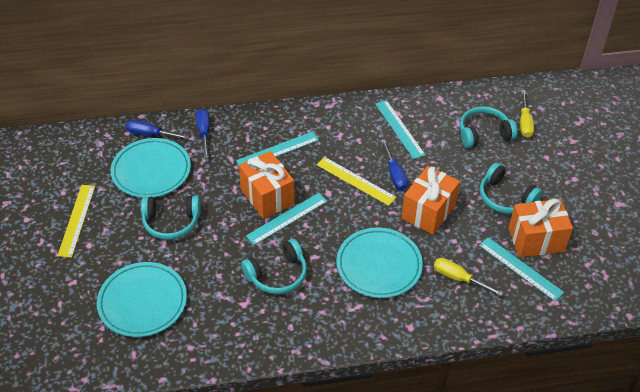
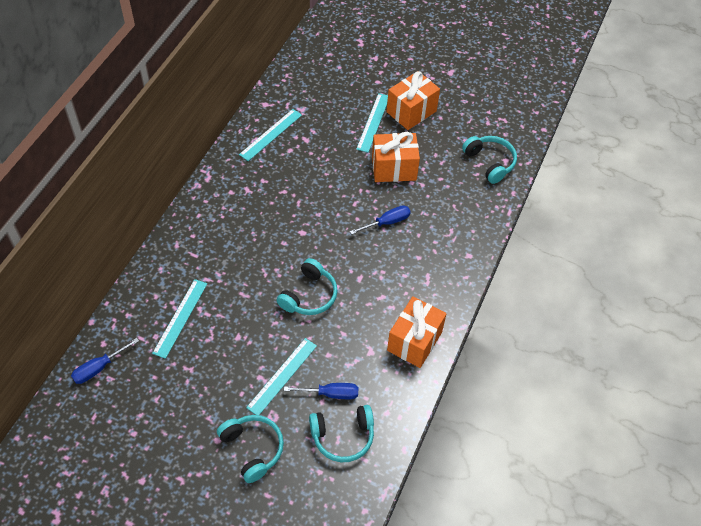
turquoise plate: [97,262,187,337] [110,138,191,198] [336,228,423,298] = 3 -> none = 0
yellow ruler: [57,185,95,258] [317,157,396,206] = 2 -> none = 0
yellow screwdriver: [434,258,503,296] [520,90,534,138] = 2 -> none = 0

